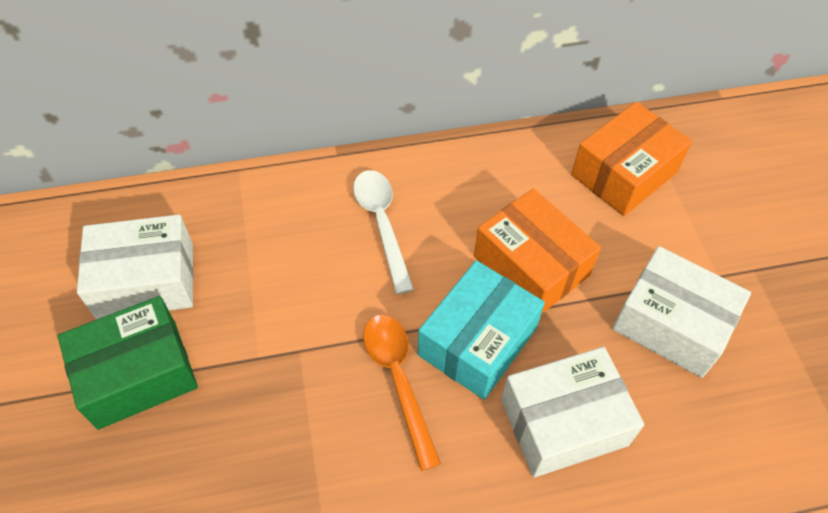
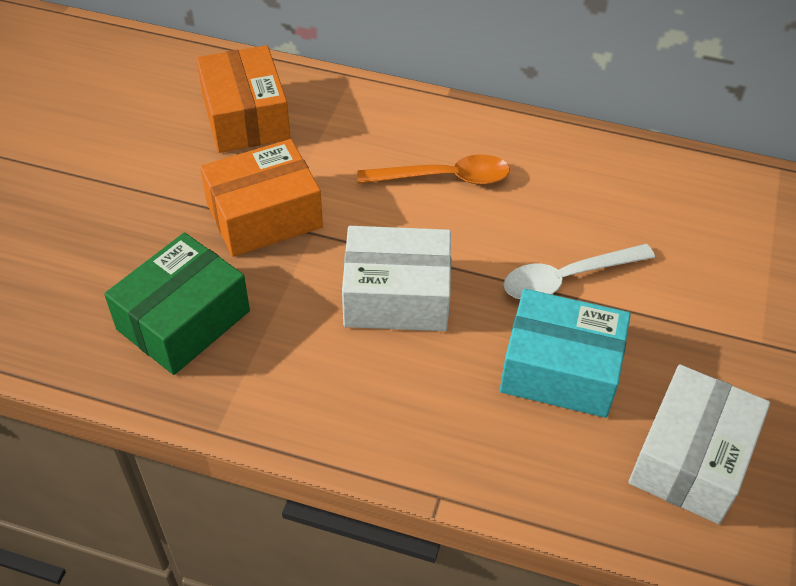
white box: [77,214,194,320] [501,347,644,477] [613,246,751,378] = 3 -> [342,226,451,331] [629,364,770,524] = 2

